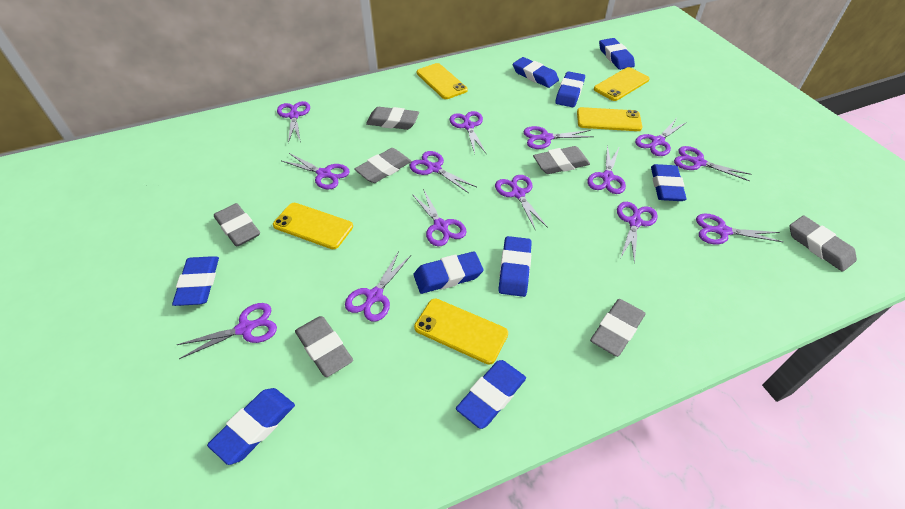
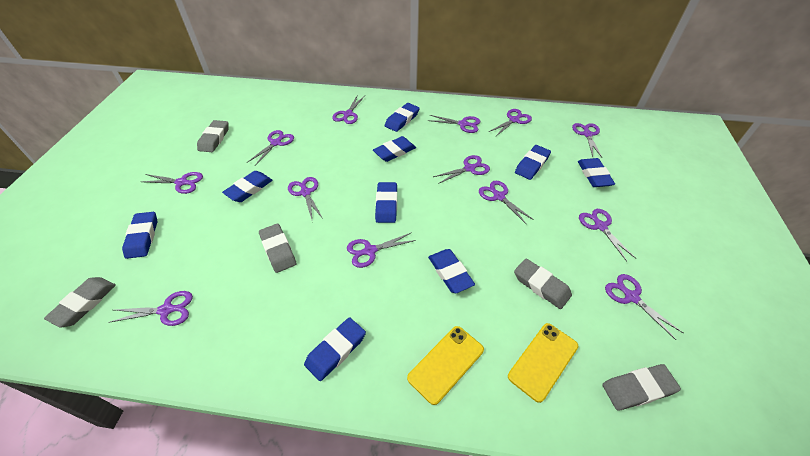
grey eraser: [214,203,260,247] [295,316,353,377] [354,148,411,183] [366,107,419,130] [533,146,590,174] [590,299,646,357] [790,216,857,272] = 7 -> [44,277,116,327] [197,120,228,152] [259,224,296,273] [514,258,572,309] [602,364,681,411] = 5
purple scissors: [177,303,277,359] [277,101,310,143] [282,153,350,190] [345,251,411,322] [409,151,477,193] [412,189,467,246] [449,111,486,154] [495,175,548,229] [524,126,594,149] [587,145,626,194] [617,202,657,264] [635,119,687,156] [674,146,751,181] [696,214,783,244] = 14 -> [108,291,193,326] [142,172,203,194] [247,130,294,166] [288,177,323,219] [332,96,365,124] [347,232,416,268] [428,115,481,133] [433,155,490,184] [479,181,534,224] [489,109,532,136] [572,123,602,157] [579,209,637,262] [605,274,683,340] = 13
yellow phone: [273,203,353,249] [414,298,508,365] [417,63,468,99] [577,107,642,131] [594,67,650,101] = 5 -> [407,326,484,405] [508,323,578,403] = 2

